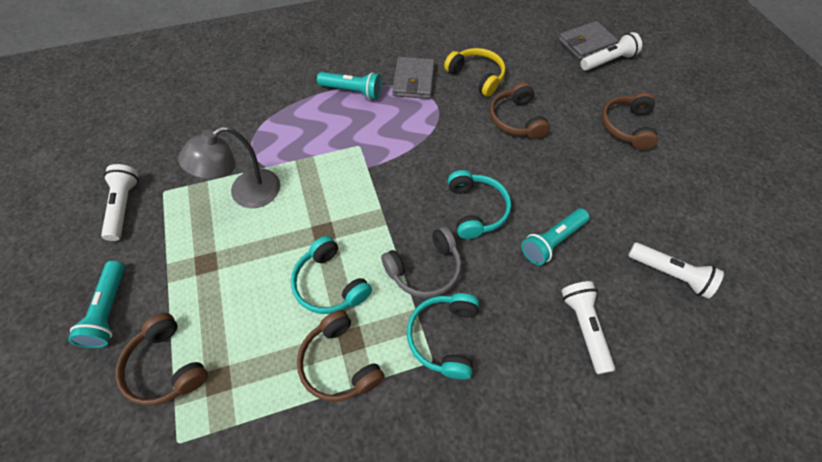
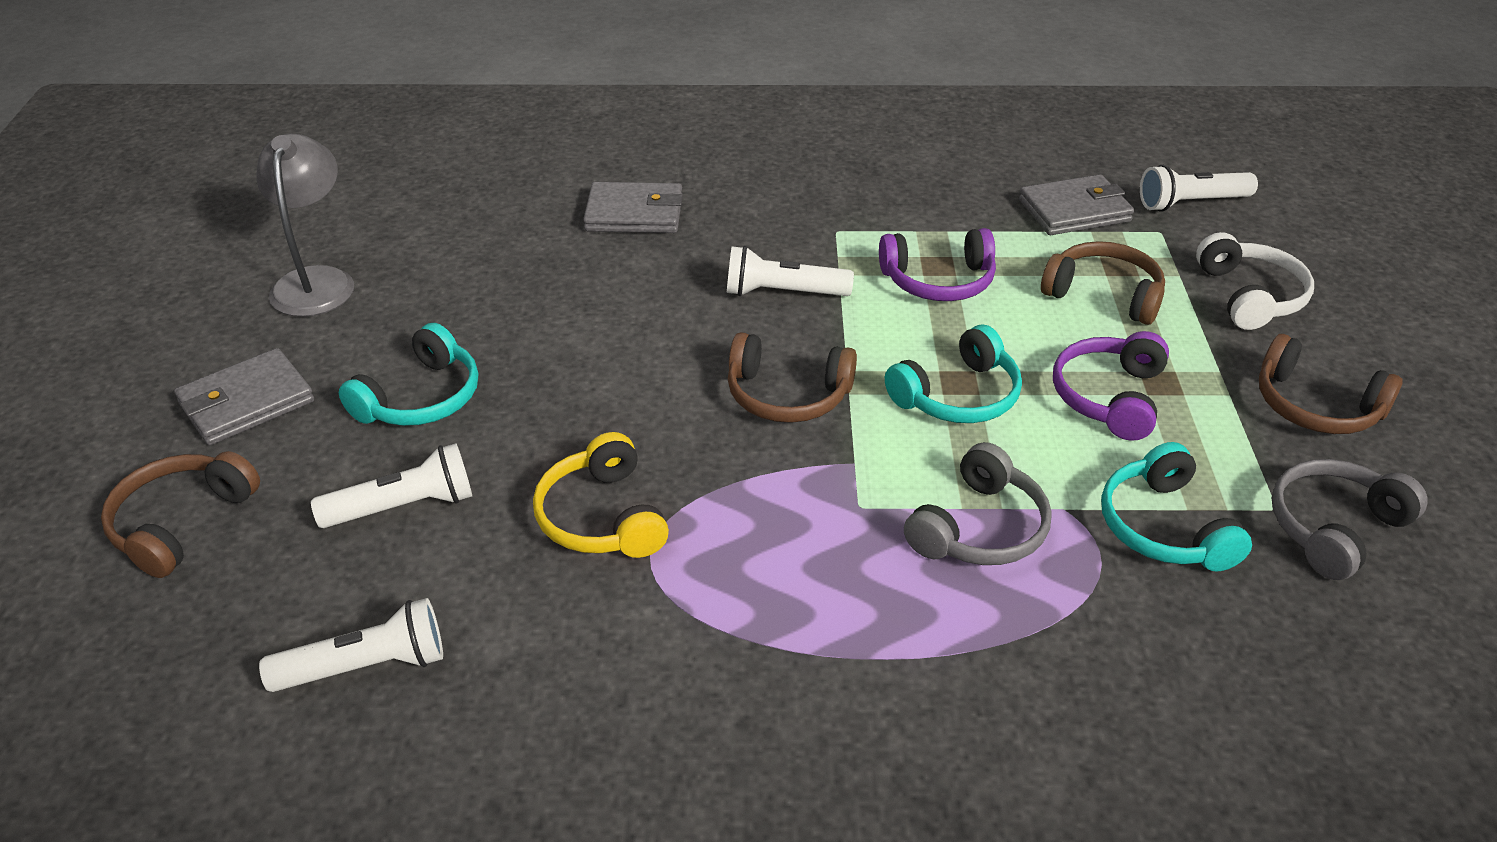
grey headphones: [381,227,461,298] = 1 -> [904,442,1052,565] [1272,459,1428,580] = 2
grey wallet: [392,57,435,99] [559,21,618,60] = 2 -> [174,348,314,445] [583,182,683,233] [1019,174,1134,235] = 3
purple headphones: none = 0 -> [879,228,996,301] [1053,331,1169,441] = 2
turquoise flashlight: [68,261,125,348] [317,72,382,99] [521,209,589,265] = 3 -> none = 0
white headphones: none = 0 -> [1196,232,1314,330] = 1

